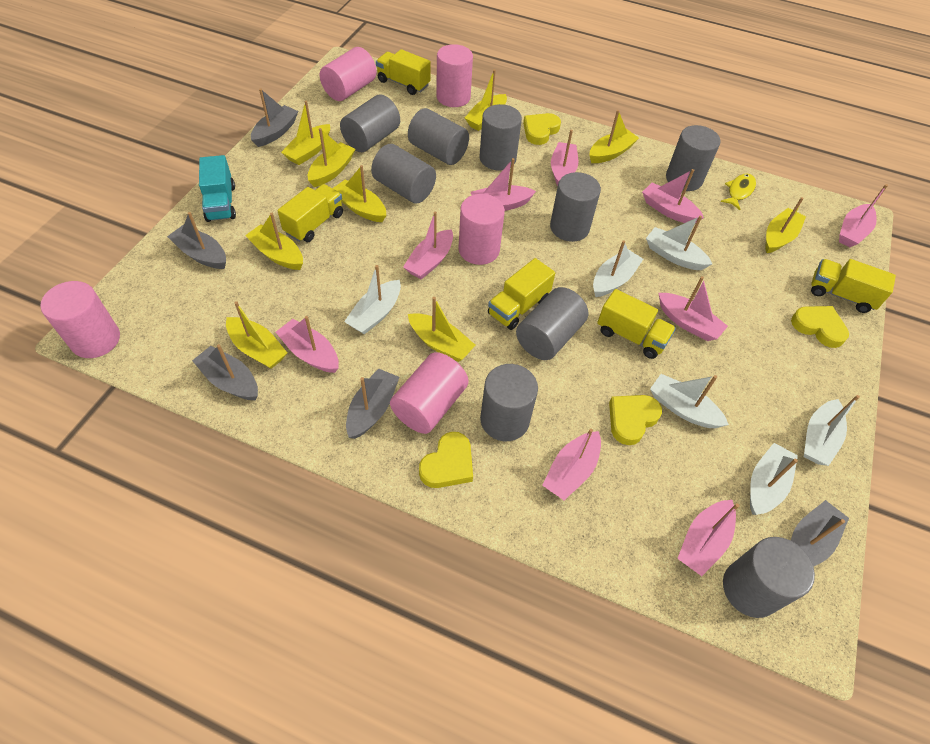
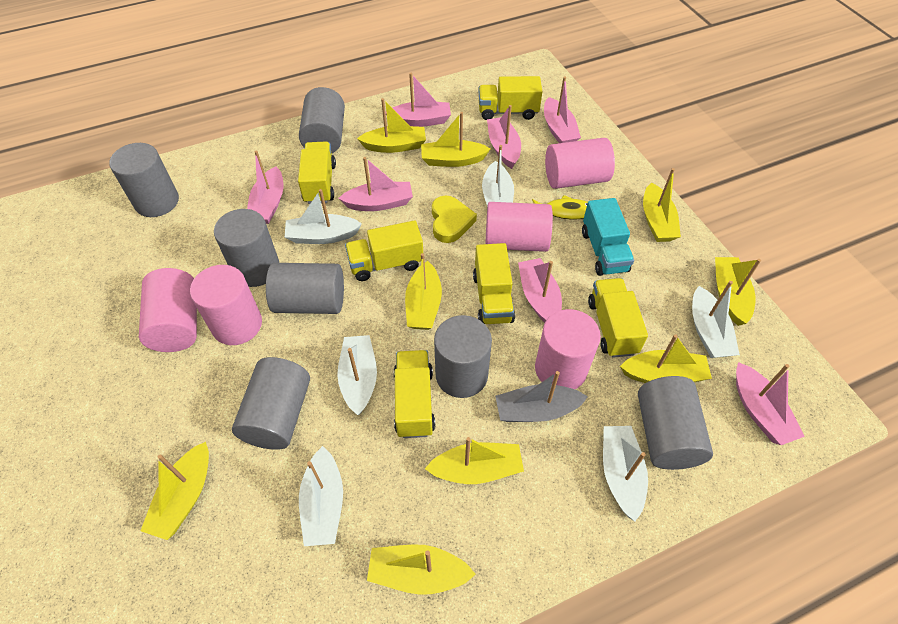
grey boat: [167,212,226,269] [192,344,258,400] [251,88,298,147] [346,368,399,439] [791,500,849,567] = 5 -> [495,371,588,422] = 1
grey cylinder: [340,95,400,152] [371,144,436,204] [408,108,469,165] [480,104,522,171] [480,364,538,441] [516,287,588,360] [550,172,601,242] [666,125,720,191] [723,537,815,618] = 9 -> [109,143,179,217] [214,209,279,287] [232,357,310,450] [266,263,344,314] [299,87,345,153] [434,315,492,398] [638,376,713,470] = 7
pink boat: [276,316,339,373] [403,212,453,279] [471,158,536,211] [542,428,601,500] [551,130,578,186] [642,169,704,223] [659,276,728,341] [677,500,740,576] [839,184,888,247] = 9 -> [247,151,284,224] [338,157,413,211] [386,73,451,127] [487,105,521,169] [518,258,562,323] [544,77,581,143] [736,362,805,445] = 7
yellow heart: [419,432,473,488] [523,113,561,145] [609,395,662,445] [791,306,849,348] = 4 -> [432,196,477,243] = 1
yellow truck: [278,184,343,242] [376,49,431,95] [488,258,555,330] [597,289,676,359] [811,259,896,313] = 5 -> [298,142,336,204] [345,220,423,281] [394,350,435,438] [473,243,515,324] [478,76,543,120] [588,278,648,358] = 6

